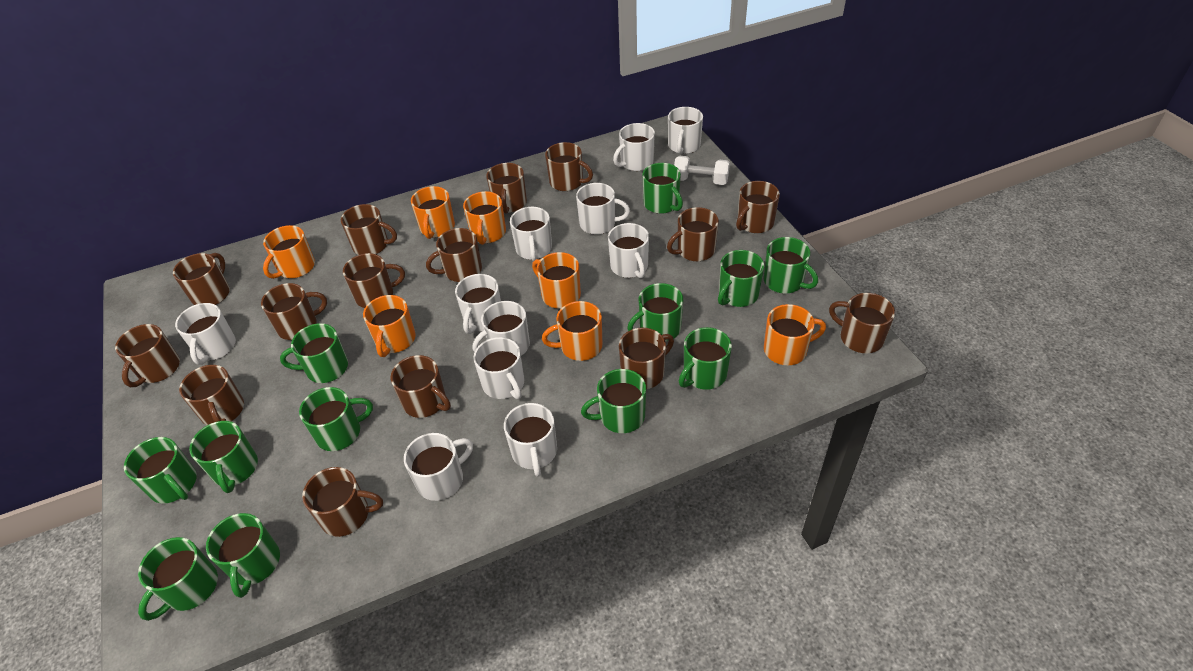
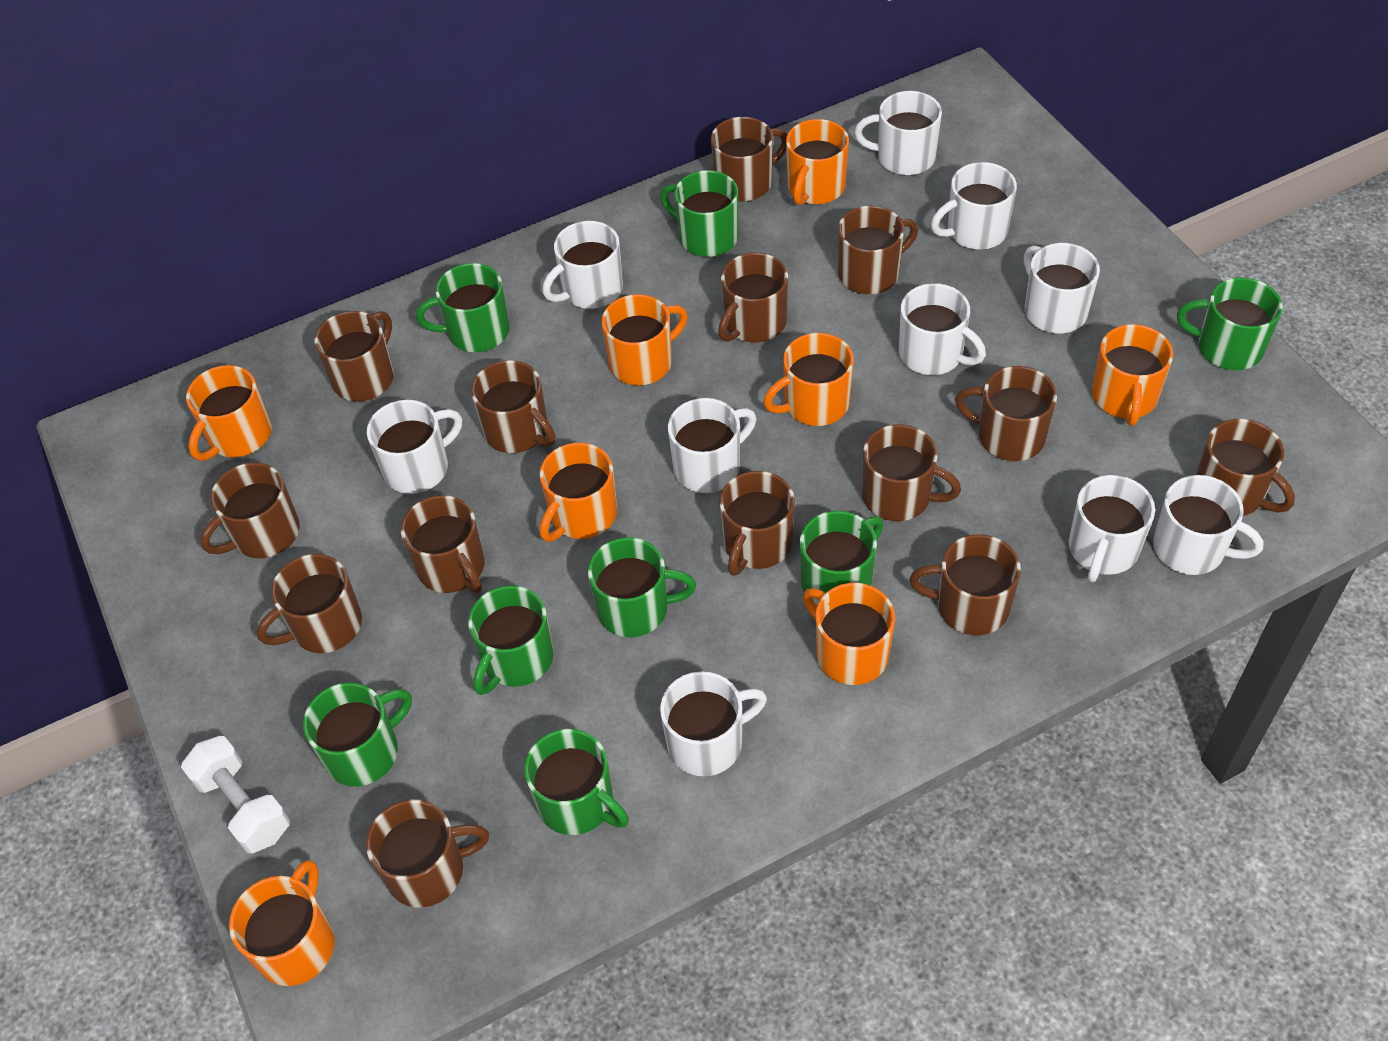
brown mug: [115,324,180,387] [173,253,230,305] [179,365,244,425] [261,283,327,340] [302,467,383,537] [341,204,397,255] [343,253,405,308] [391,355,451,418] [426,228,482,282] [486,163,527,214] [545,142,593,191] [619,328,674,389] [667,207,719,261] [736,181,780,233] [829,293,895,353] = 15 -> [200,463,300,558] [257,554,362,653] [314,311,394,402] [366,800,489,908] [401,495,485,593] [471,360,556,453] [711,117,787,202] [718,253,788,343] [719,471,795,576] [838,206,918,294] [862,424,961,521] [909,534,1021,635] [955,366,1057,461] [1196,419,1295,516] = 14
green mug: [124,437,197,504] [138,537,218,621] [189,421,258,493] [206,513,280,598] [280,323,348,383] [299,387,373,451] [581,369,646,433] [627,283,683,342] [642,163,683,214] [679,327,732,390] [718,250,764,307] [764,237,818,294] = 12 -> [303,683,412,787] [416,263,509,352] [468,585,553,695] [524,729,629,835] [588,537,696,637] [660,170,738,257] [800,511,884,605] [1177,277,1282,370] = 8
orange mug: [263,225,315,279] [363,295,416,357] [411,186,455,239] [463,191,506,245] [532,252,581,309] [542,301,602,361] [764,304,826,365] = 7 -> [186,365,272,461] [229,860,335,986] [540,443,617,542] [602,294,688,385] [763,333,854,426] [786,119,849,205] [803,583,895,685] [1092,324,1173,425] = 8
white mug: [175,303,236,365] [404,433,473,501] [455,274,501,334] [472,301,530,356] [473,337,524,399] [504,403,557,477] [510,207,552,261] [576,183,630,235] [608,223,649,278] [613,123,655,171] [668,107,703,154] = 11 -> [367,400,462,494] [542,221,623,309] [660,671,767,776] [668,398,756,493] [854,91,942,175] [899,283,986,375] [931,162,1017,250] [1024,243,1100,333] [1069,475,1155,582] [1153,475,1263,575] = 10

